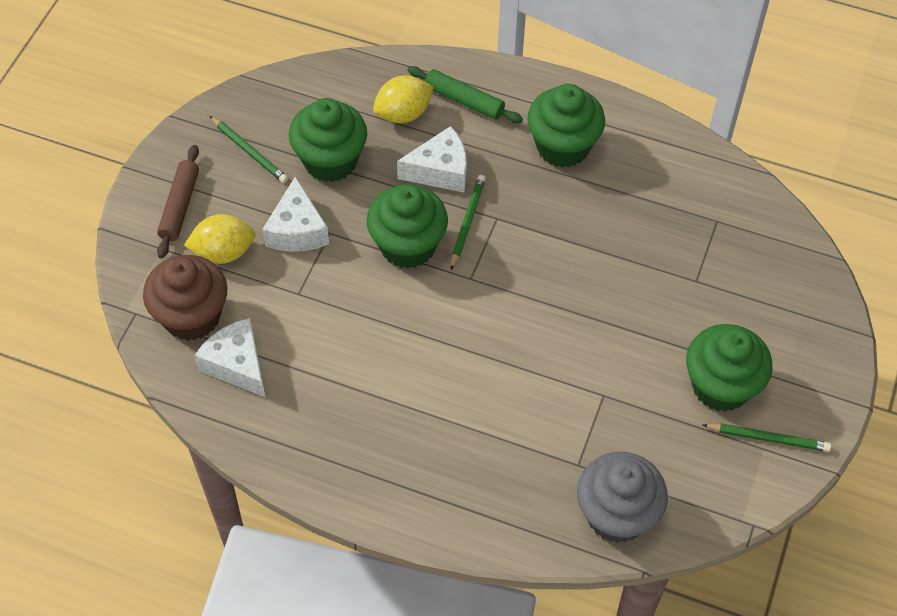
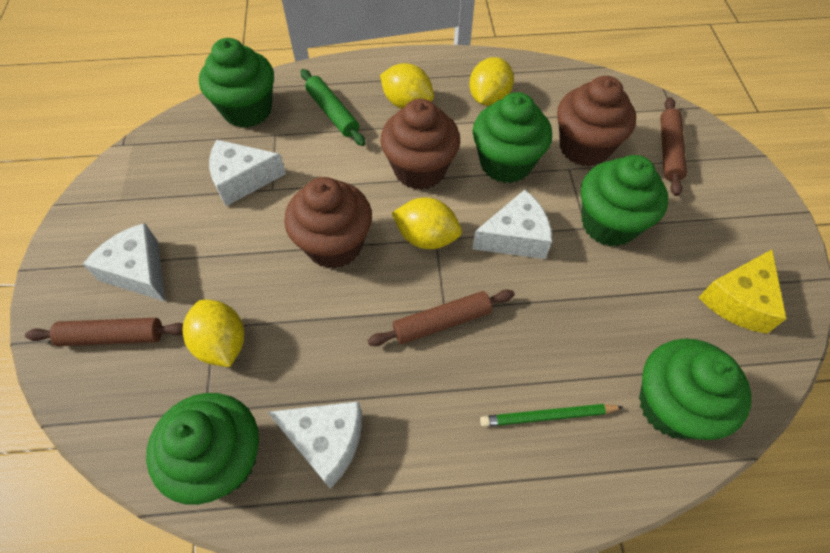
brown cupcake: [143,255,227,341] = 1 -> [284,177,372,269] [380,99,460,190] [557,76,636,167] = 3
brown rolling pin: [157,145,199,258] = 1 -> [25,318,183,346] [367,290,515,346] [660,97,687,196] = 3
green cupcake: [289,98,367,182] [366,184,448,268] [527,84,605,168] [686,324,772,412] = 4 -> [146,393,259,505] [199,38,274,128] [473,92,552,183] [581,155,668,247] [639,338,752,440] = 5
green pencil: [210,116,288,183] [451,175,486,270] [702,423,831,452] = 3 -> [480,404,623,427] = 1
grey cupcake: [577,452,668,543] = 1 -> none = 0
white cheese: [195,318,266,398] [262,176,329,252] [397,126,467,193] = 3 -> [83,223,165,301] [209,140,286,206] [268,401,362,489] [472,190,552,259] = 4
yellow cheese: none = 0 -> [698,250,787,334] = 1
yellow lemon: [184,214,255,264] [373,75,434,123] = 2 -> [183,300,244,367] [380,63,434,109] [392,197,462,249] [470,57,514,106] = 4

